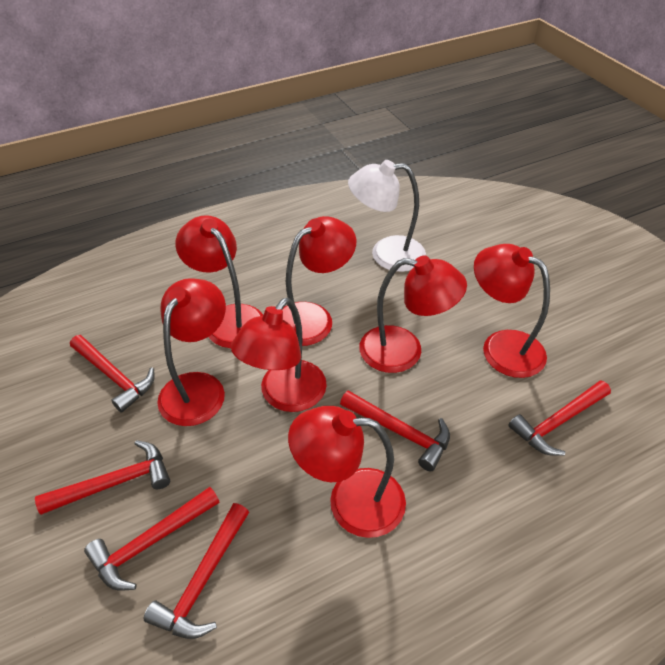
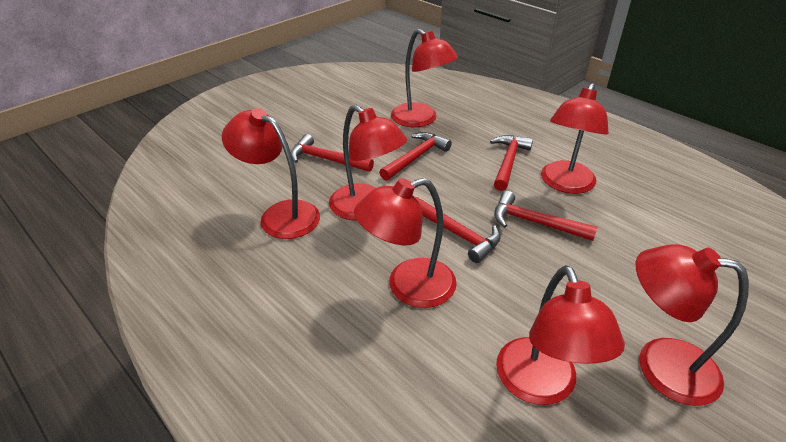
red hammer: [35,440,170,515] [70,335,155,413] [84,487,220,591] [144,503,249,639] [340,390,450,472] [508,380,611,456] = 6 -> [291,134,374,172] [379,132,452,181] [415,197,501,263] [490,135,533,191] [494,191,597,241] = 5
white lamp: [348,160,426,272] = 1 -> none = 0

